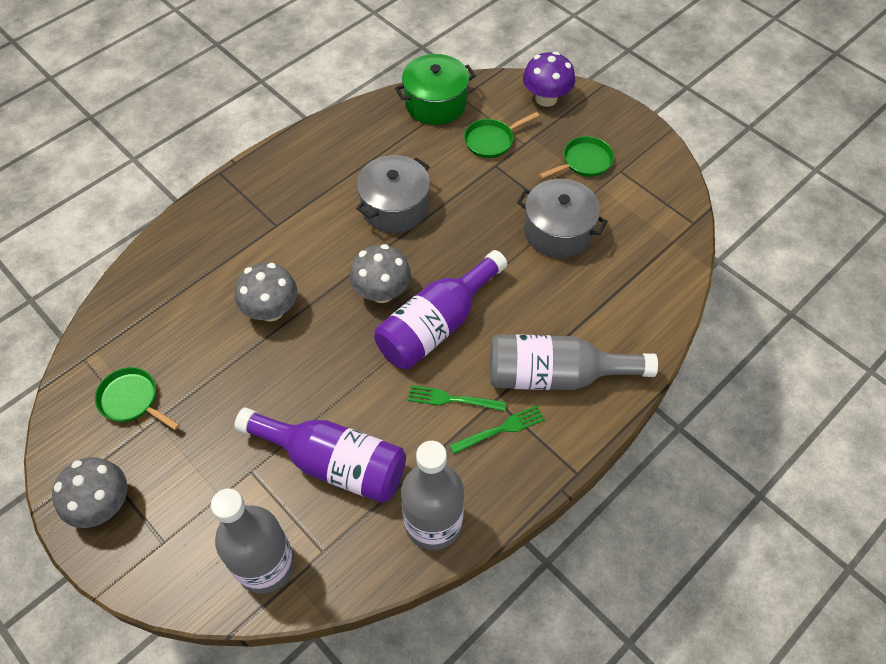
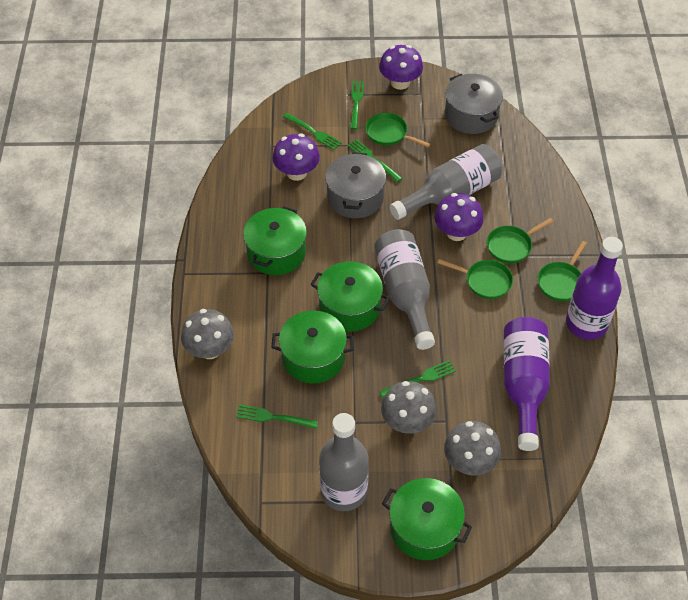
green fork: [408,385,506,411] [450,405,545,454] = 2 -> [236,404,318,429] [283,113,342,150] [347,139,402,182] [350,81,364,130] [379,360,456,398] = 5
green pan: [95,367,180,430] [464,112,539,158] [539,136,614,179] = 3 -> [366,113,430,147] [438,259,513,299] [487,218,554,263] [538,241,587,301] = 4
green pot: [395,54,476,125] = 1 -> [243,206,307,275] [271,310,354,384] [311,261,390,332] [382,478,472,560] = 4
purple mushroom: [523,51,575,107] = 1 -> [273,133,320,181] [379,45,423,90] [434,193,484,241] = 3

